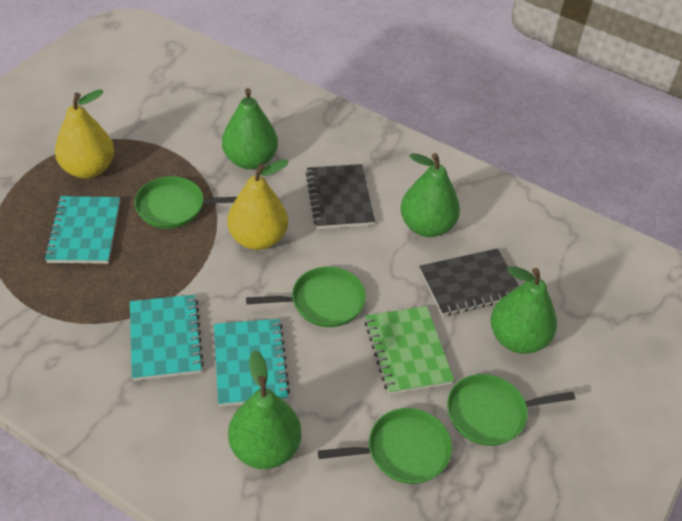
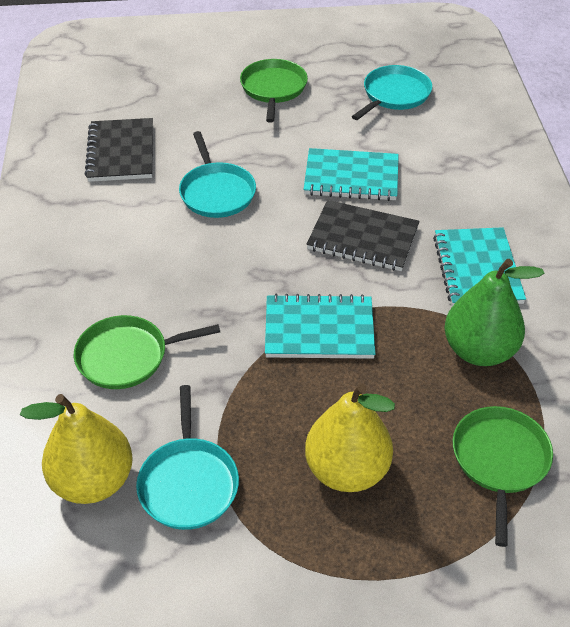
green notebook: [365,306,454,395] = 1 -> none = 0
green pan: [134,176,237,229] [246,266,366,327] [318,408,452,484] [447,374,575,446] = 4 -> [74,315,220,389] [240,59,308,123] [453,406,553,547] = 3
green pear: [222,88,278,169] [228,350,301,469] [401,153,460,237] [491,266,557,354] = 4 -> [444,259,545,366] = 1
turquoise pan: none = 0 -> [136,385,239,530] [179,131,256,218] [352,65,432,120] = 3

